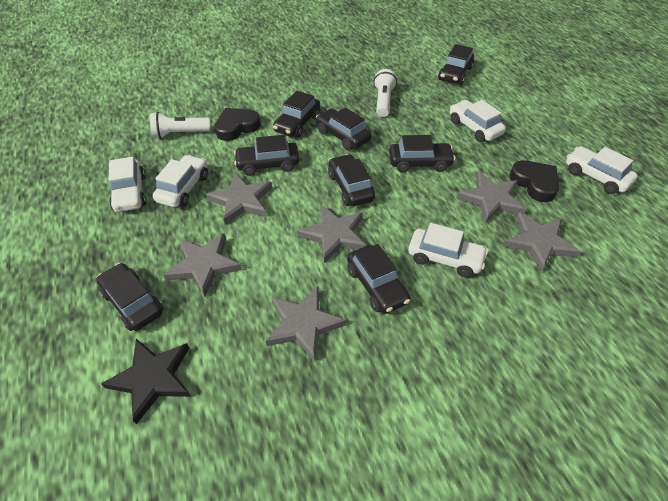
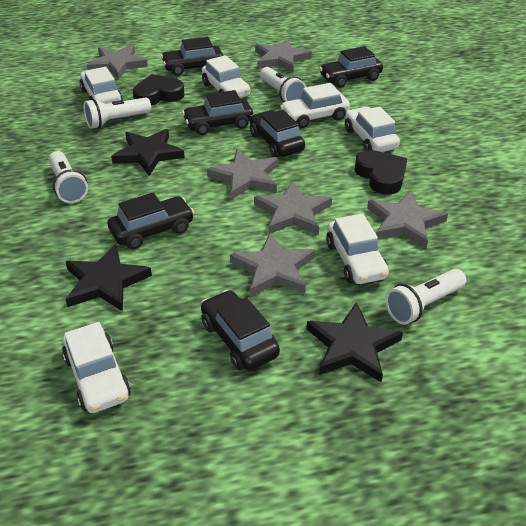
black car: [96,263,163,331] [234,135,299,176] [273,91,320,138] [316,107,372,151] [328,154,375,206] [347,244,410,314] [389,135,455,173] [438,44,474,85] = 8 -> [108,193,194,249] [161,37,223,76] [182,90,253,135] [201,290,280,371] [250,110,305,158] [319,46,383,88] = 6
black star: [101,339,191,425] = 1 -> [65,244,152,311] [111,129,185,176] [306,302,403,382] = 3
white car: [108,157,146,212] [153,155,208,207] [408,223,488,278] [450,100,506,142] [566,146,638,194] = 5 -> [62,322,131,413] [80,67,123,104] [202,55,250,98] [280,83,350,128] [326,214,389,284] [345,107,400,152] = 6
white flashlight: [150,112,211,139] [374,69,397,117] = 2 -> [48,151,88,203] [83,97,151,129] [260,67,306,102] [385,269,466,325] = 4

